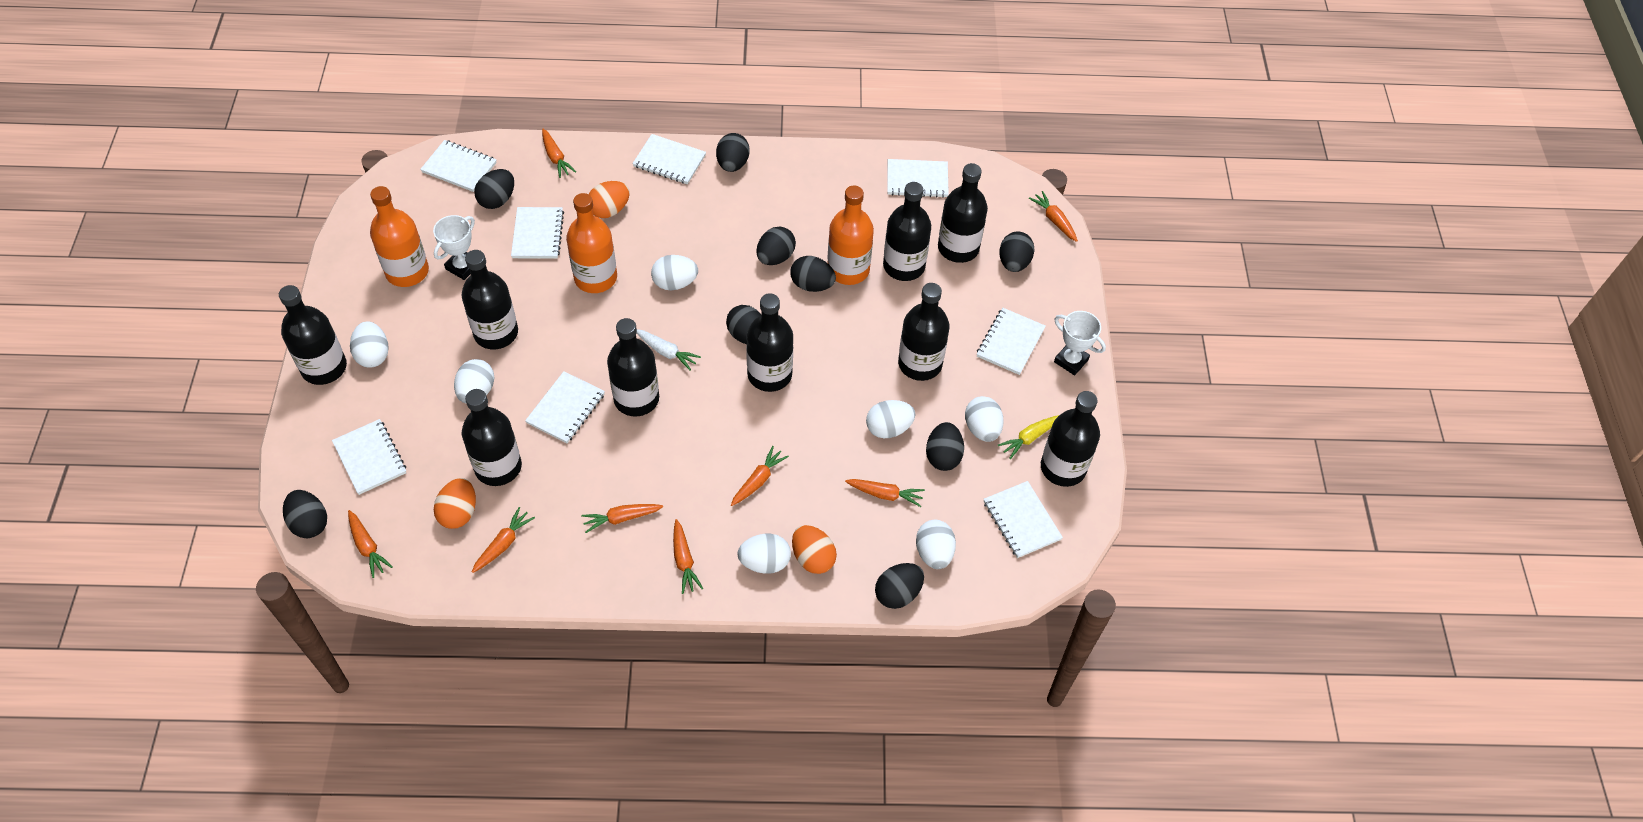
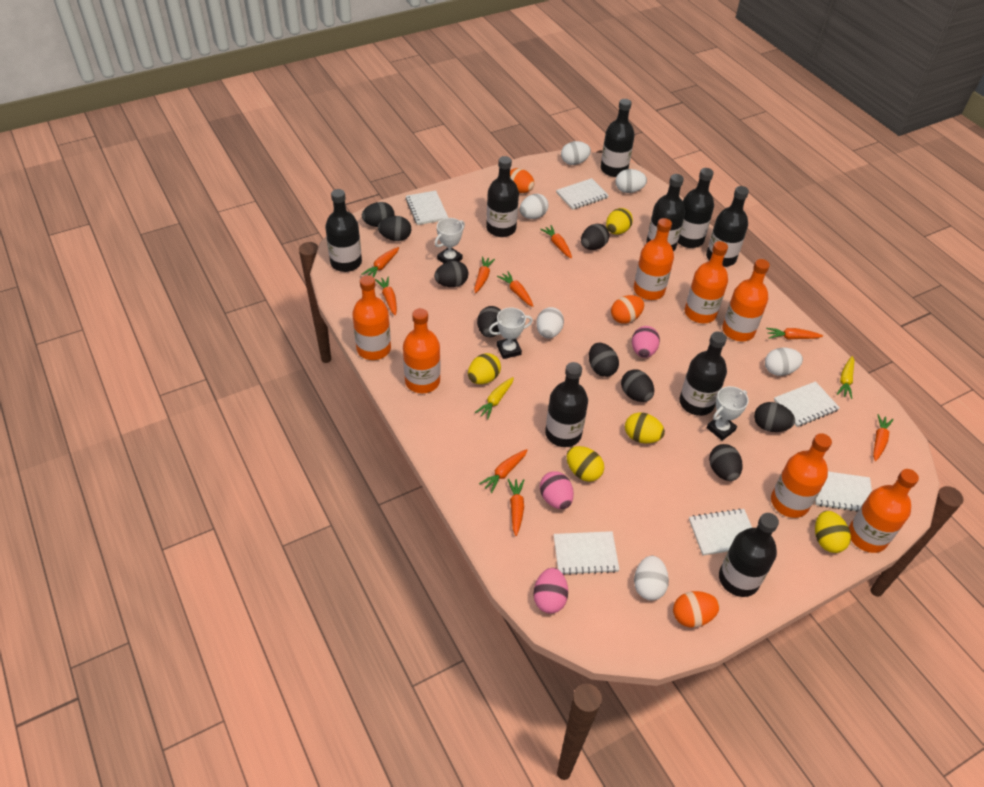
orange bottle: [370,186,429,287] [566,193,617,293] [827,185,874,285] = 3 -> [352,275,391,360] [403,308,441,393] [633,218,674,300] [685,241,728,323] [722,259,770,341] [771,433,832,518] [849,469,919,553] = 7
orange carrot: [348,510,393,578] [472,507,535,573] [542,129,576,178] [581,504,663,533] [673,519,703,594] [731,446,789,506] [845,479,925,507] [1029,191,1078,242] = 8 -> [362,247,399,278] [375,276,397,315] [474,256,495,293] [479,449,528,493] [497,271,533,307] [507,479,524,536] [540,225,572,259] [766,328,823,340] [873,414,894,461] = 9
pink egg: none = 0 -> [533,568,568,614] [540,471,574,509] [632,326,660,358] = 3
white carrot: [637,329,701,371] = 1 -> none = 0
white egg: [350,321,389,368] [454,359,495,404] [651,255,698,290] [737,534,791,574] [866,400,915,438] [916,520,956,569] [965,396,1004,442] = 7 -> [520,194,548,219] [536,307,564,338] [561,141,591,165] [615,169,647,193] [634,556,669,601] [765,348,803,376] = 6
white notebook: [332,419,406,495] [420,140,497,192] [511,207,564,259] [525,371,605,443] [632,134,706,184] [887,159,949,198] [977,308,1046,375] [984,481,1063,558] = 8 -> [405,191,448,225] [554,531,619,575] [556,178,609,210] [689,508,752,555] [774,381,840,427] [815,472,872,512] = 6
white trophy: [433,215,475,280] [1054,311,1106,375] = 2 -> [435,218,465,263] [489,307,533,359] [707,386,749,441] = 3
yellow carrot: [997,415,1059,459] = 1 -> [475,377,514,420] [837,356,854,399] = 2
yellow egg: none = 0 -> [468,353,501,384] [567,446,604,482] [606,208,633,235] [625,412,665,443] [815,511,851,553] = 5

